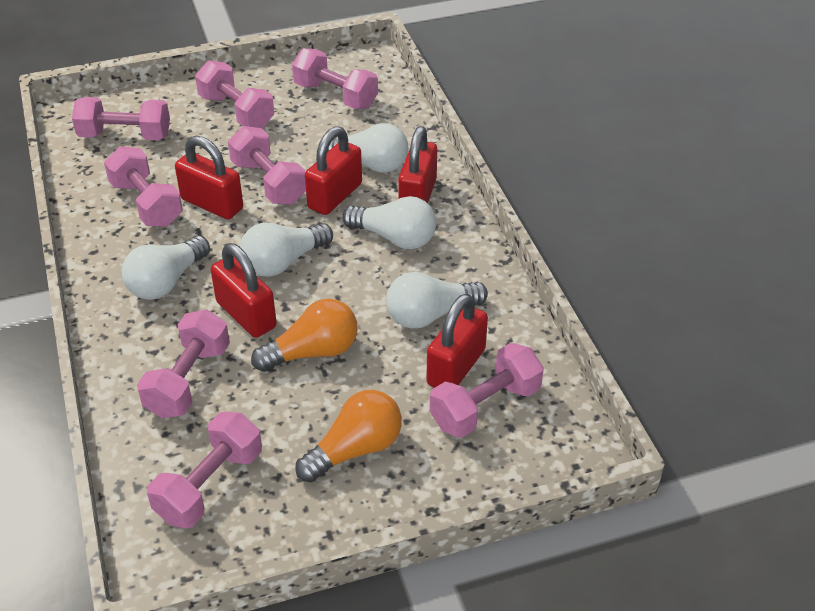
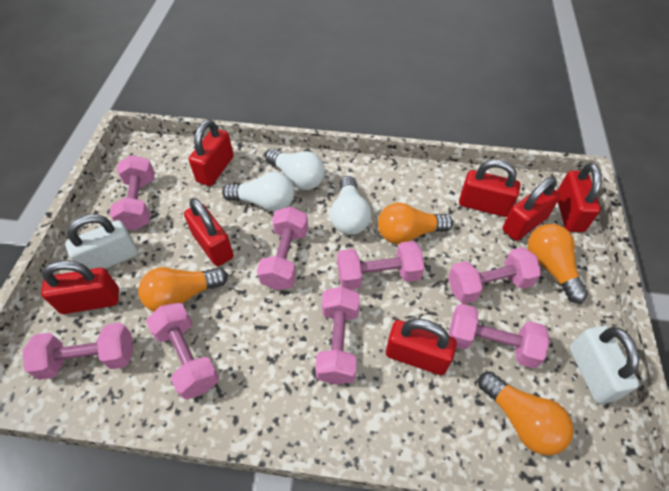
orange light bulb: [251,299,357,372] [295,390,402,482] = 2 -> [138,267,228,312] [378,203,453,244] [478,371,574,456] [528,224,588,303] = 4
red padlock: [175,136,243,219] [211,243,277,338] [305,126,362,215] [398,126,437,203] [426,294,488,388] = 5 -> [41,260,119,314] [184,198,234,266] [189,119,234,186] [386,319,457,375] [459,159,520,217] [502,177,561,241] [557,163,602,232] = 7
white light bulb: [122,236,210,300] [240,223,333,277] [327,123,408,173] [342,196,436,249] [386,272,488,329] = 5 -> [222,172,294,212] [265,149,325,190] [330,176,371,235] = 3
white padlock: none = 0 -> [65,214,138,269] [569,326,639,404] = 2

